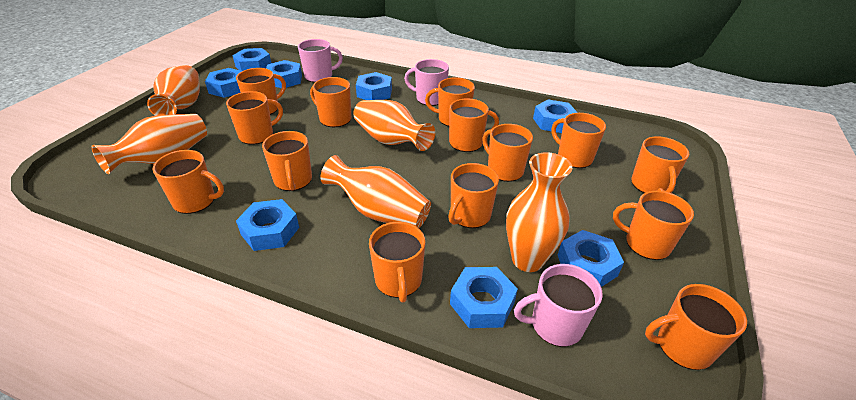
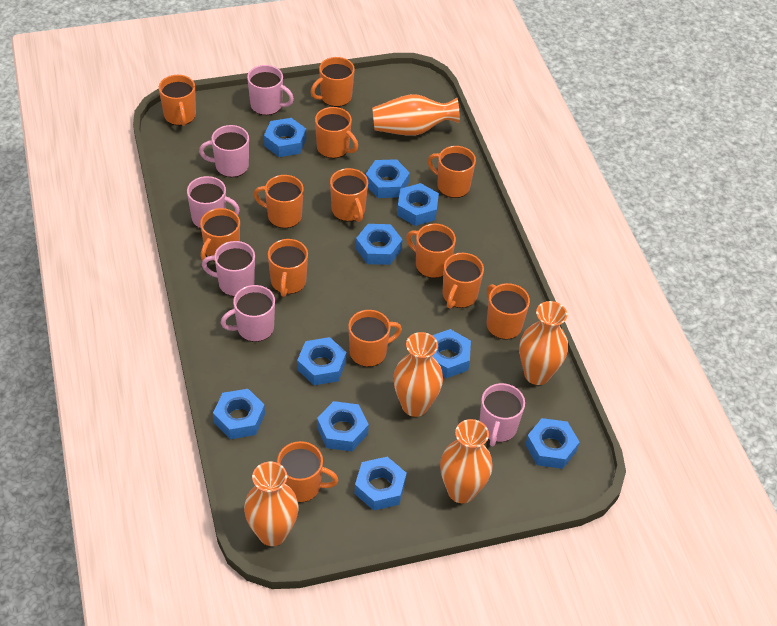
blue nut: [205,68,242,98] [232,48,271,71] [236,199,299,251] [266,60,302,88] [356,72,392,100] [450,267,518,328] [533,99,578,133] [558,230,624,287] = 8 -> [213,389,265,439] [264,118,306,157] [297,337,346,385] [317,401,369,451] [355,457,407,511] [356,224,403,265] [366,159,410,198] [397,183,439,226] [432,329,471,378] [525,418,580,469] = 10
orange mug: [153,150,224,214] [226,91,283,145] [236,68,286,115] [262,131,312,191] [310,77,352,127] [369,222,425,302] [425,77,475,127] [448,163,499,228] [449,98,499,152] [482,124,533,182] [552,113,606,168] [613,191,694,260] [631,136,689,193] [645,284,747,370] = 14 -> [159,75,196,126] [200,208,240,262] [253,175,304,228] [268,239,308,297] [277,441,338,502] [311,57,355,107] [315,107,358,158] [330,168,368,222] [348,310,402,367] [406,223,456,278] [428,146,476,198] [442,253,484,309] [487,283,530,340] = 13
pink mug: [298,39,343,83] [404,59,449,106] [514,264,603,347] = 3 -> [187,176,240,229] [199,125,249,177] [202,241,255,297] [221,285,275,342] [247,65,294,115] [479,383,525,447] = 6

